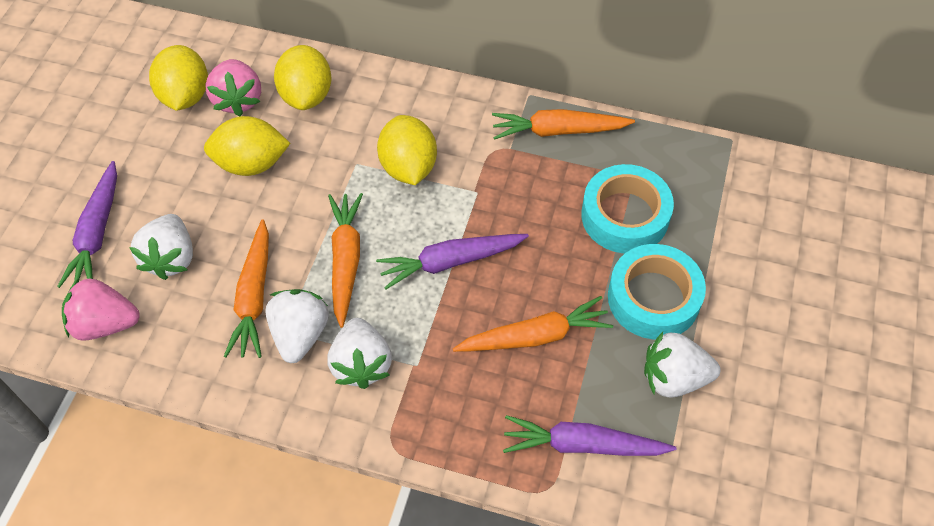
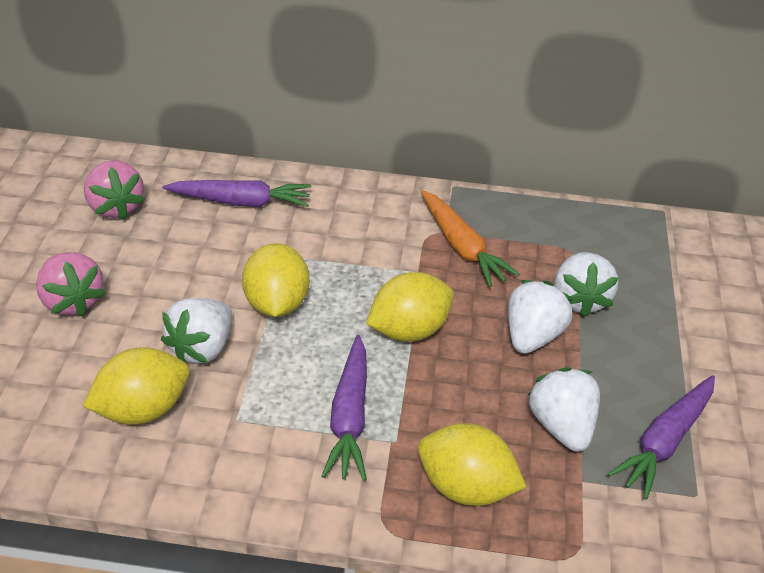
orange carrot: [224,219,269,358] [328,193,363,328] [453,296,613,352] [492,109,635,140] = 4 -> [420,190,519,287] = 1
turquoise tape: [581,164,674,253] [608,244,706,339] = 2 -> none = 0

